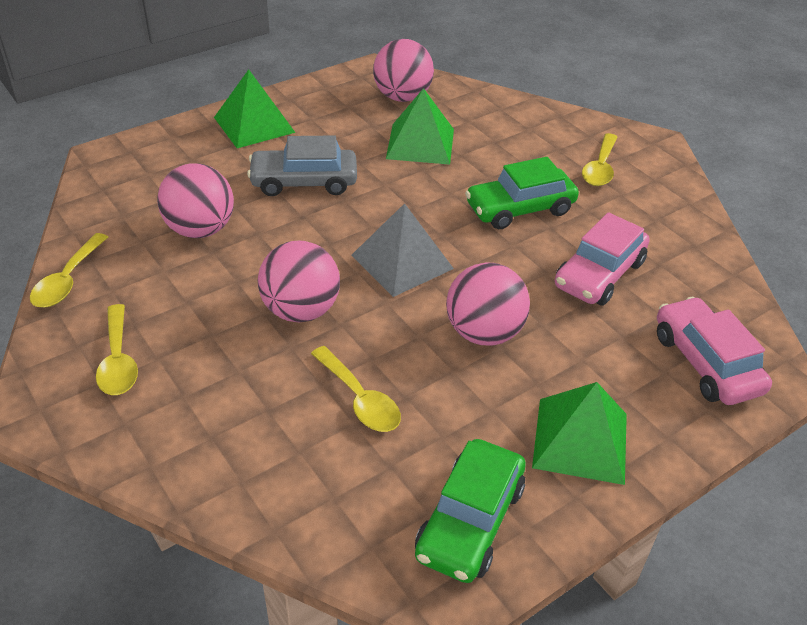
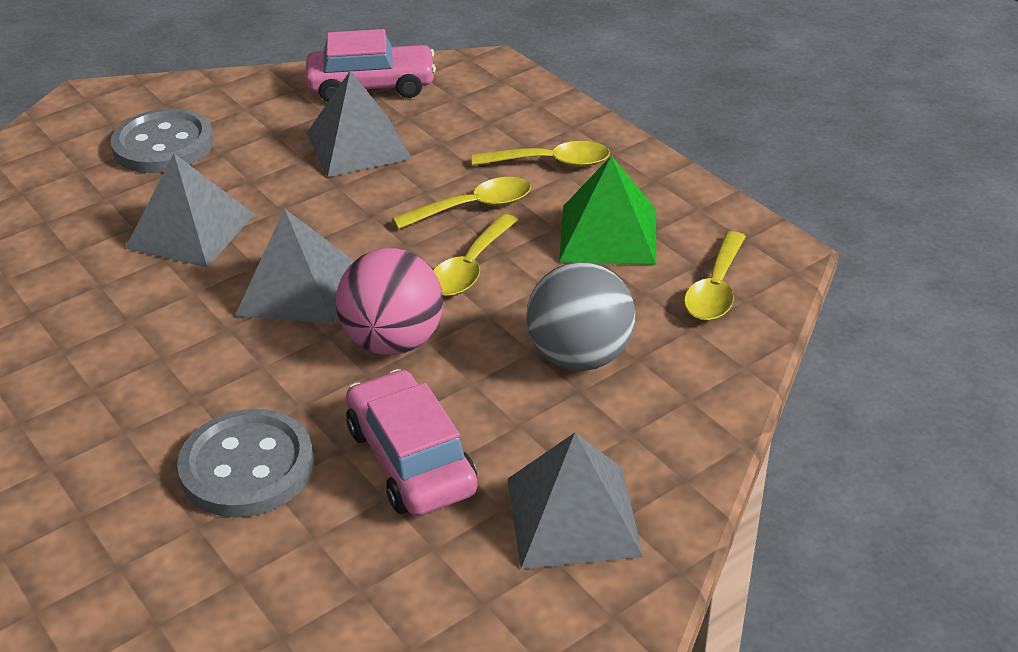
green car: [415,439,526,583] [465,157,579,229] = 2 -> none = 0
green pyramid: [214,69,296,148] [386,88,454,165] [532,382,627,485] = 3 -> [559,156,656,265] = 1
grey ball: none = 0 -> [526,262,636,371] = 1
grey button: none = 0 -> [111,109,214,173] [177,409,314,517] = 2
grey car: [247,135,357,196] = 1 -> none = 0
grey pyramid: [352,203,454,297] = 1 -> [125,153,254,268] [235,208,354,324] [307,71,412,177] [508,433,643,569] = 4
pink ball: [157,163,234,238] [258,241,340,323] [373,39,434,102] [446,262,530,345] = 4 -> [336,248,443,355] = 1

